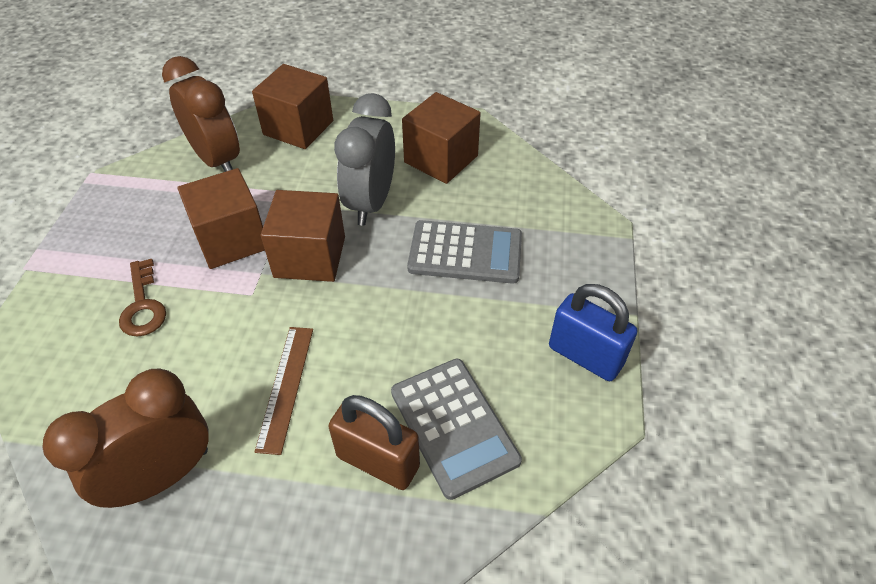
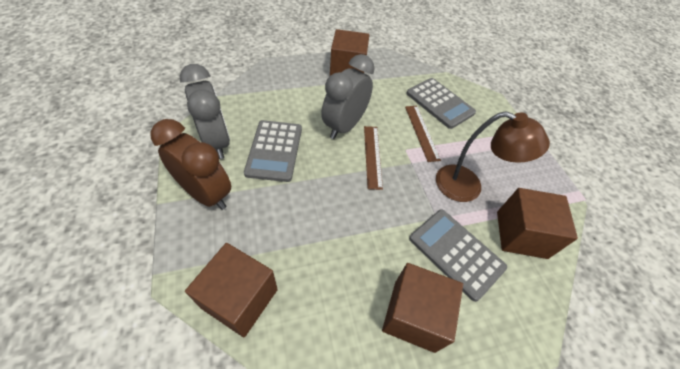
blue padlock: [549,284,637,381] = 1 -> none = 0
brown clock: [42,369,209,508] [162,56,240,172] = 2 -> [151,119,231,210] = 1
brown key: [119,259,166,337] = 1 -> none = 0
brown lamp: none = 0 -> [436,111,550,202] = 1
brown padlock: [328,395,420,490] = 1 -> none = 0
brown ruler: [254,327,313,455] = 1 -> [364,126,383,190] [405,106,441,162] = 2
grey calculator: [391,359,522,500] [407,220,522,284] = 2 -> [244,120,302,182] [406,78,476,129] [409,209,507,302] = 3
grey clock: [334,93,395,226] = 1 -> [180,64,230,159] [321,54,375,139] = 2

